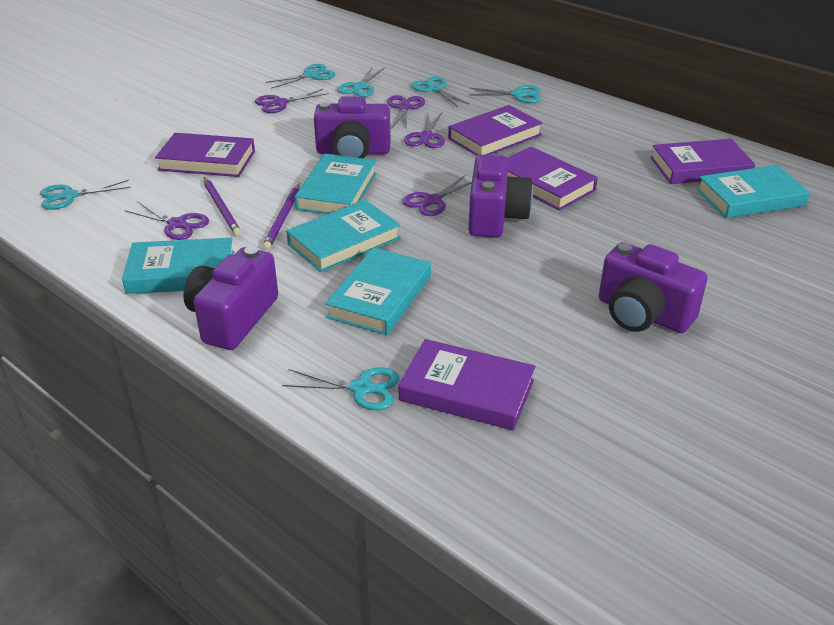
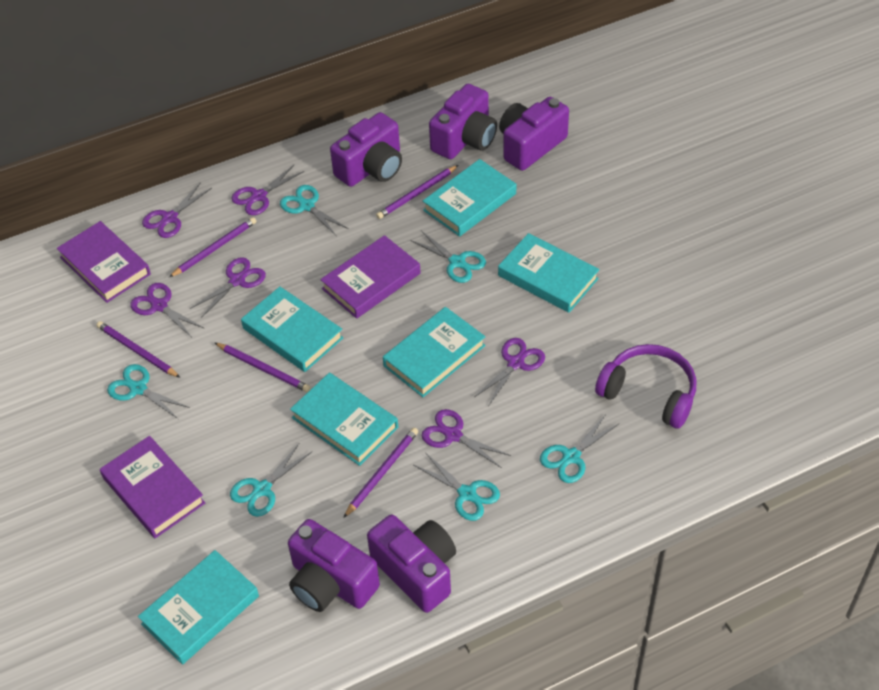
purple book: [155,133,255,177] [398,339,536,431] [448,105,543,156] [507,146,598,211] [650,139,755,184] = 5 -> [57,221,151,303] [100,436,205,538] [320,235,421,319] = 3
purple camera: [183,246,278,350] [314,96,391,158] [468,154,533,238] [599,242,708,333] = 4 -> [288,519,380,612] [330,112,402,187] [367,515,456,613] [429,84,497,159] [499,97,569,171] = 5
purple headphones: none = 0 -> [595,344,696,428] = 1
purple pencil: [204,177,241,236] [263,183,300,250] = 2 -> [96,321,180,378] [169,217,256,277] [214,342,310,392] [343,427,419,518] [376,165,458,219] = 5
purple scissors: [125,201,209,240] [255,89,329,113] [387,95,425,131] [402,175,472,216] [404,113,445,148] = 5 -> [130,283,205,337] [142,182,212,238] [190,257,266,318] [231,164,304,215] [422,409,511,468] [474,338,545,405] = 6
turquoise book: [122,238,234,294] [286,200,401,272] [295,154,376,214] [325,248,431,335] [697,165,810,218] = 5 -> [138,550,259,665] [241,287,343,372] [290,373,398,466] [383,307,486,397] [423,159,516,237] [498,233,600,313] = 6

